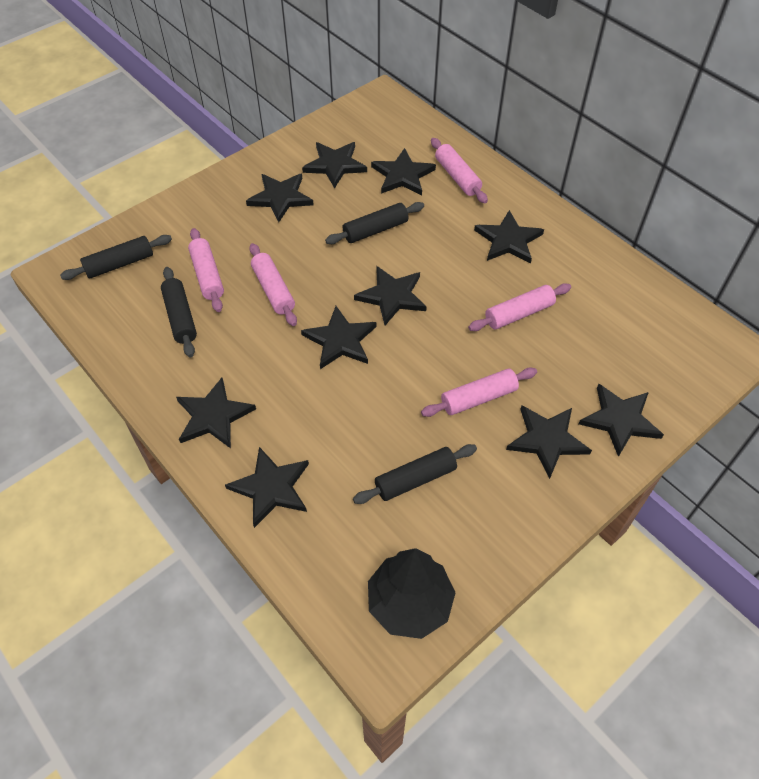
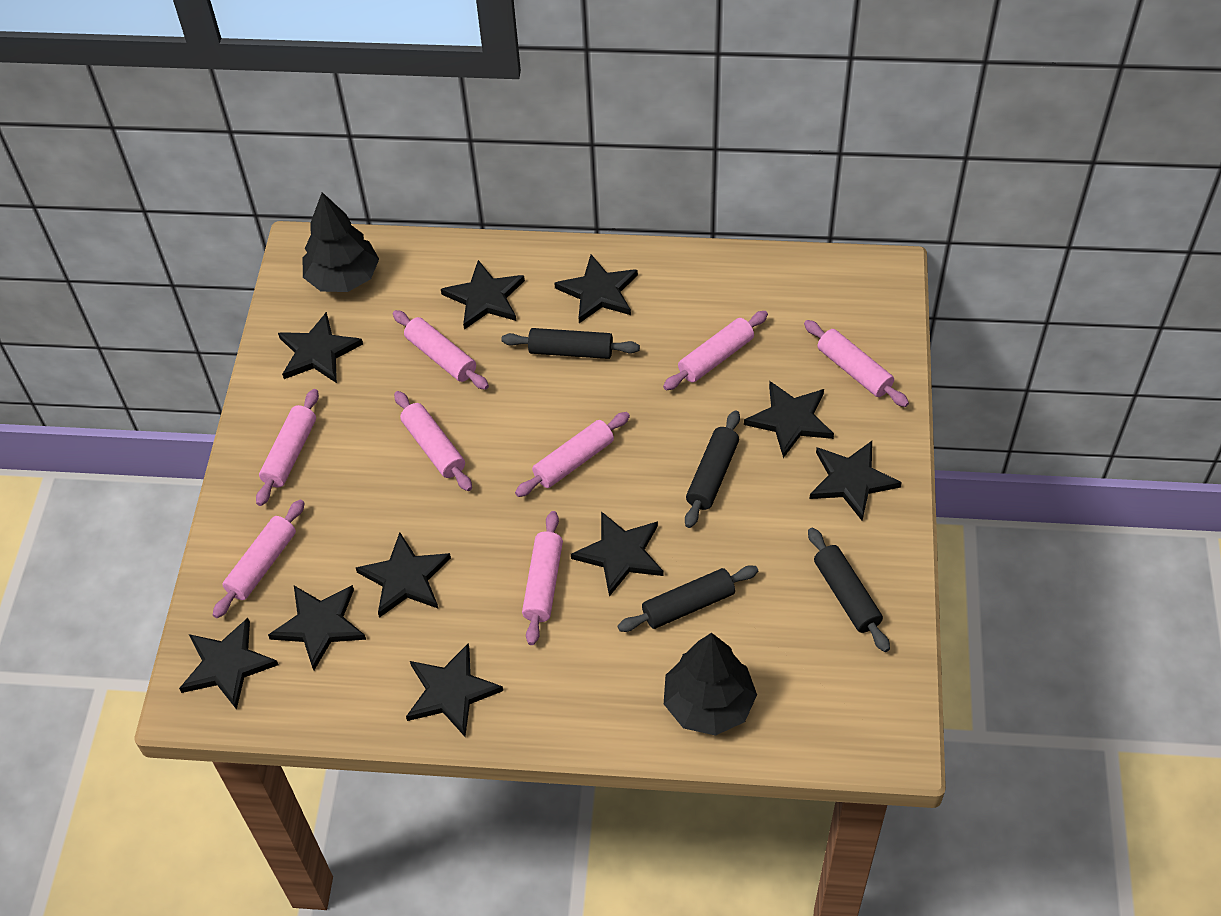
black tree: [368,548,456,639] = 1 -> [303,192,379,292] [664,633,757,736] = 2
pink rolling pin: [188,228,224,312] [249,243,297,326] [421,367,537,417] [431,138,488,203] [468,283,571,331] = 5 -> [213,499,305,618] [256,389,319,506] [393,310,489,390] [394,391,472,491] [515,412,630,497] [522,511,563,645] [663,311,768,390] [804,320,909,407] = 8

